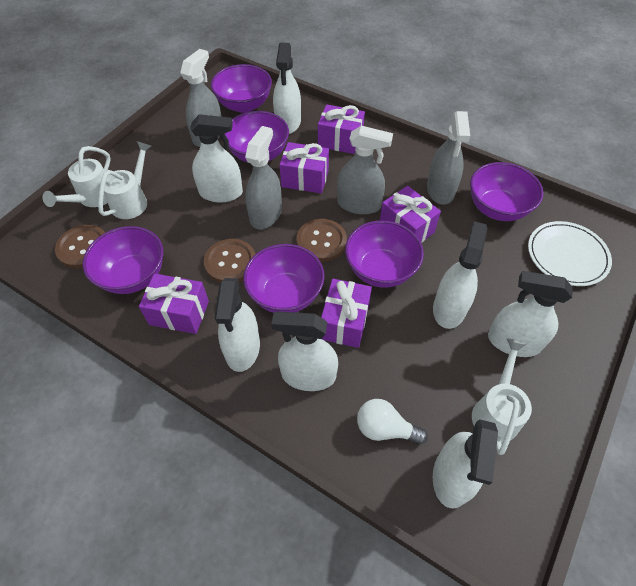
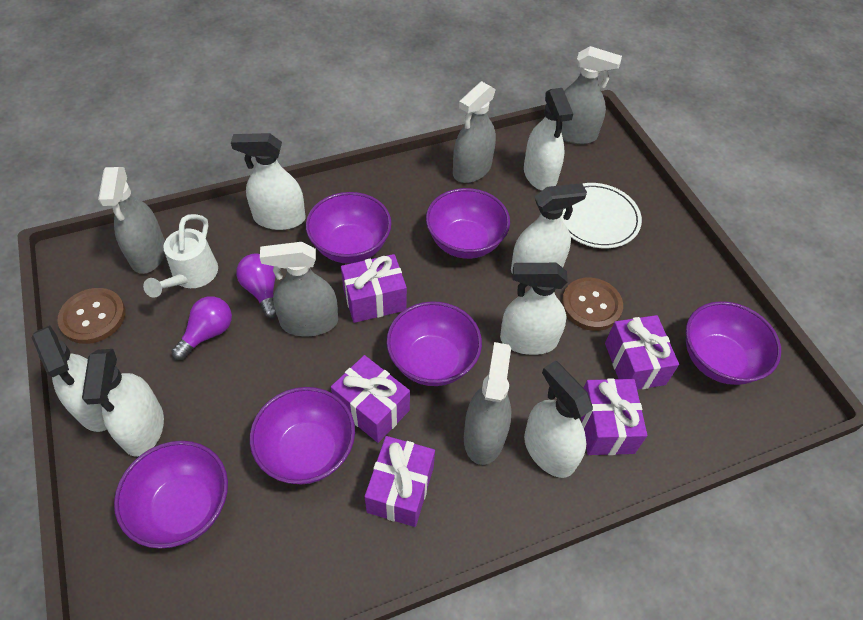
brown button: [55,225,105,269] [204,239,255,283] [296,219,347,262] = 3 -> [58,288,126,344] [562,278,623,331] = 2
grey spray bottle: [180,49,222,147] [245,126,282,230] [337,126,393,215] [427,111,470,205] = 4 -> [98,167,165,274] [260,242,338,336] [453,81,496,183] [464,342,512,465] [561,46,622,144] = 5
purple light bulb: none = 0 -> [171,296,232,360] [236,253,277,319] = 2
white light bulb: [357,399,428,444] = 1 -> none = 0
white watering can: [42,146,111,207] [98,141,151,219] [472,338,532,455] = 3 -> [143,214,218,298] = 1

